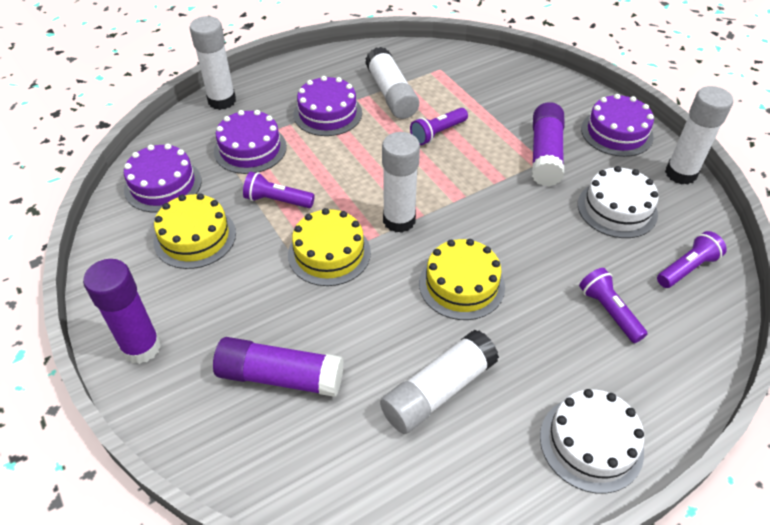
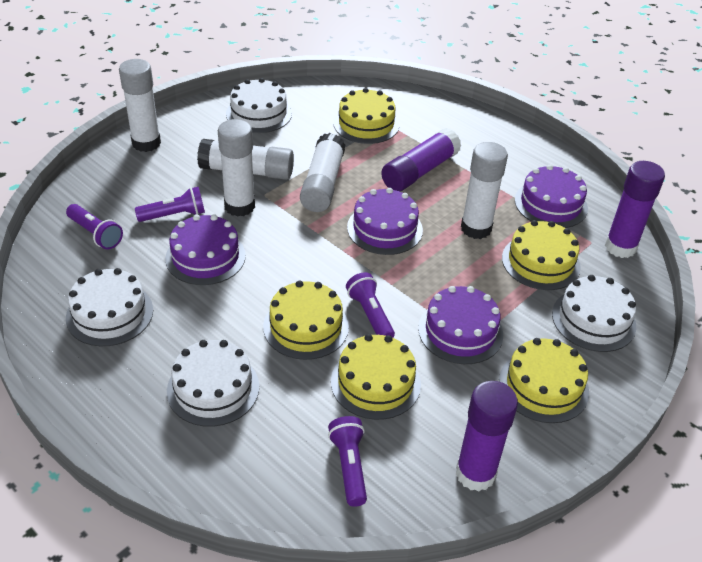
white cake: [540,389,644,494] [578,166,659,238] = 2 -> [66,268,153,346] [167,340,259,427] [226,78,292,133] [552,275,636,352] = 4
yellow cake: [154,193,236,269] [288,208,371,286] [419,239,505,320] = 3 -> [263,281,349,360] [331,334,421,420] [333,88,399,144] [499,338,589,423] [502,220,581,290] = 5

